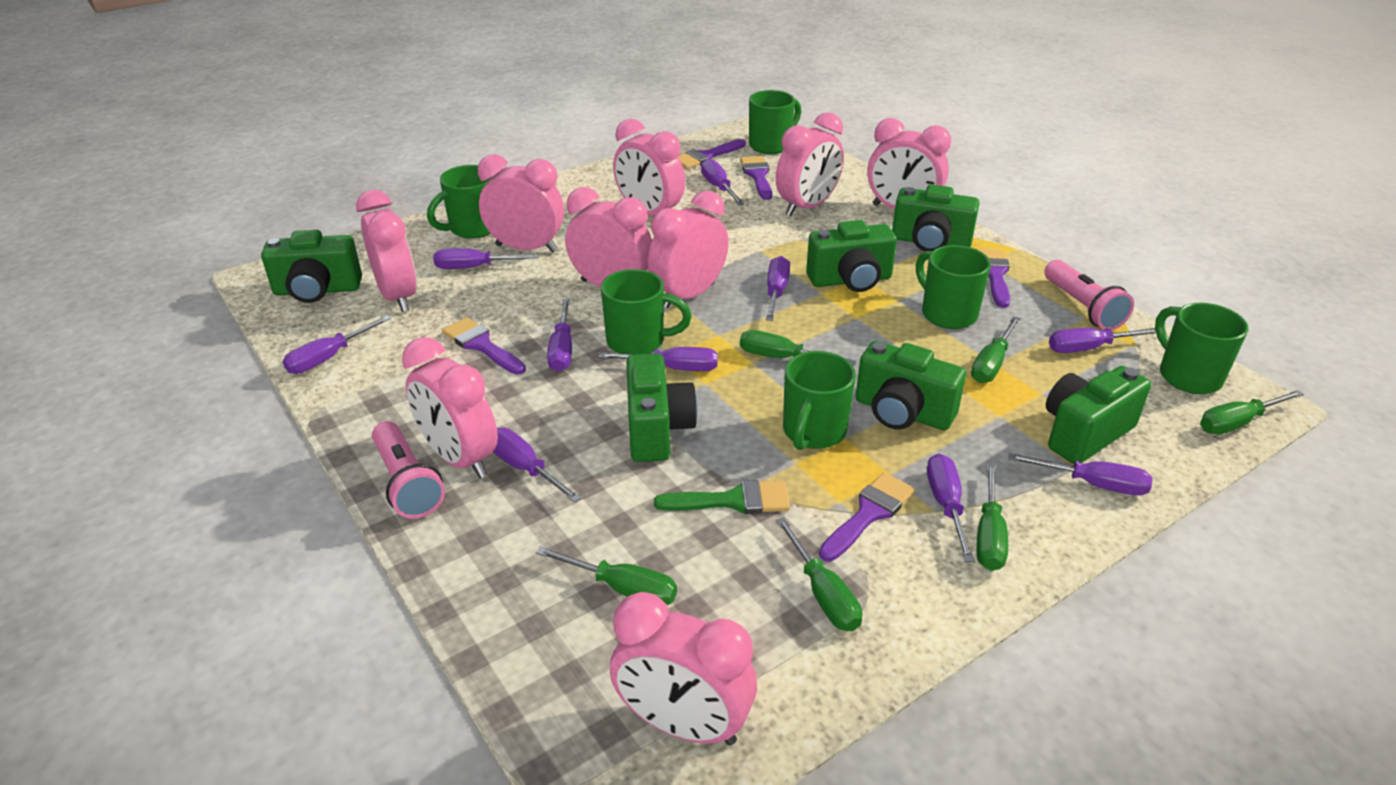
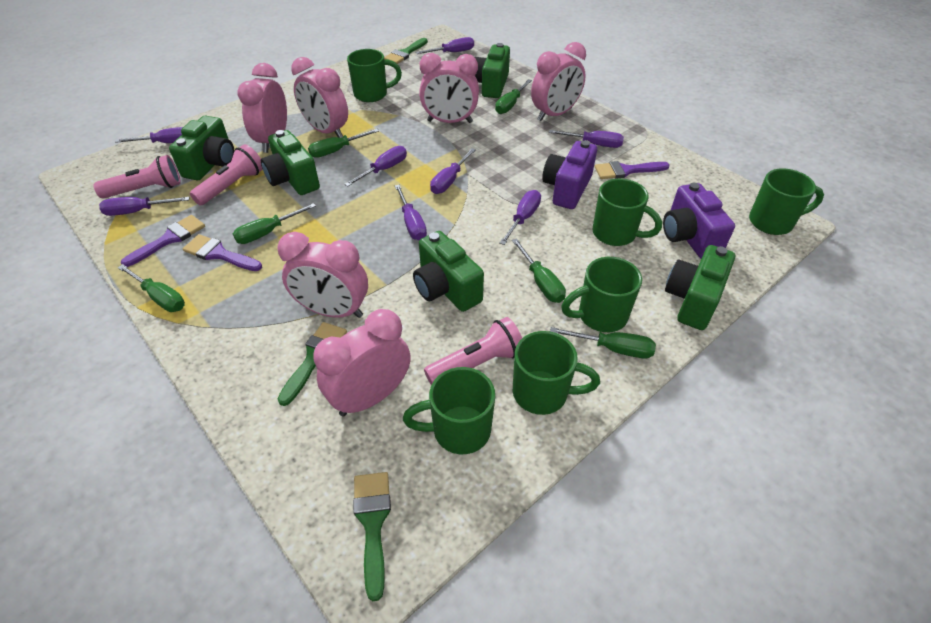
green brush: [654,480,790,514] = 1 -> [278,322,347,406] [353,472,391,601] [384,38,428,64] = 3
green camera: [261,230,362,303] [626,353,698,462] [806,220,897,292] [855,341,966,430] [892,184,980,251] [1046,366,1151,464] = 6 -> [169,116,234,180] [261,130,320,195] [413,231,484,312] [475,43,510,98] [665,245,735,330] = 5
pink clock: [356,190,417,312] [402,337,498,478] [478,154,564,253] [565,187,652,287] [610,592,757,745] [613,119,685,215] [647,190,729,308] [776,112,844,216] [867,118,951,209] = 9 -> [238,63,287,153] [278,232,368,318] [291,57,348,138] [313,309,411,417] [419,53,479,123] [531,42,586,121] = 6
pink flashlight: [372,421,445,519] [1045,260,1134,330] = 2 -> [93,155,181,199] [190,144,263,205] [424,317,522,385] = 3
purple brush: [442,317,526,375] [678,139,746,169] [740,156,772,200] [819,472,915,562] [977,249,1010,308] = 5 -> [121,215,205,267] [183,234,262,271] [595,161,670,179] = 3
purple camera: none = 0 -> [542,140,597,209] [663,183,735,259] = 2
purple screwdriver: [283,315,391,374] [433,248,539,269] [493,428,581,503] [547,299,572,372] [599,347,718,371] [701,159,744,205] [766,256,790,321] [927,454,975,562] [1008,453,1153,496] [1049,328,1156,353] = 10 -> [99,197,190,216] [115,127,183,143] [344,146,407,186] [395,185,427,240] [416,37,474,54] [430,148,476,194] [500,190,541,245] [549,130,624,148] = 8

